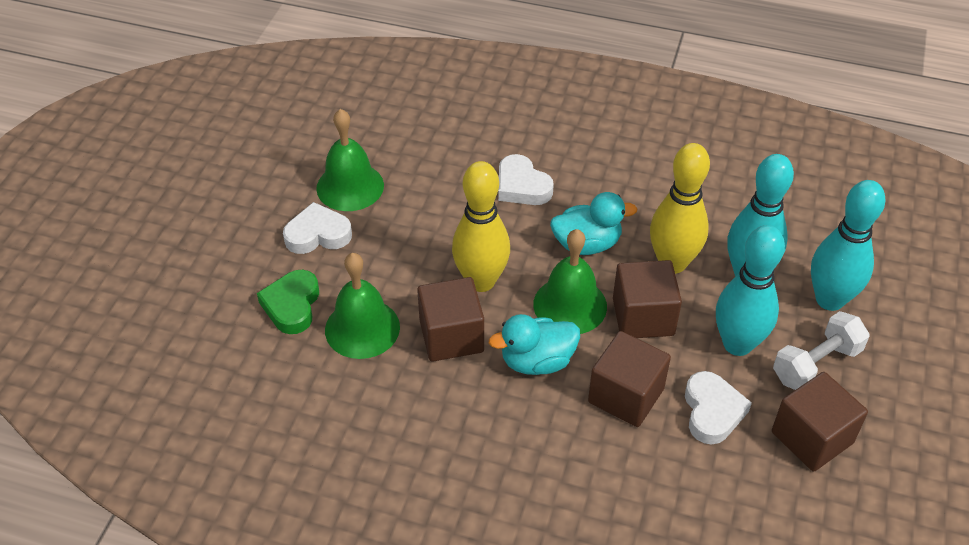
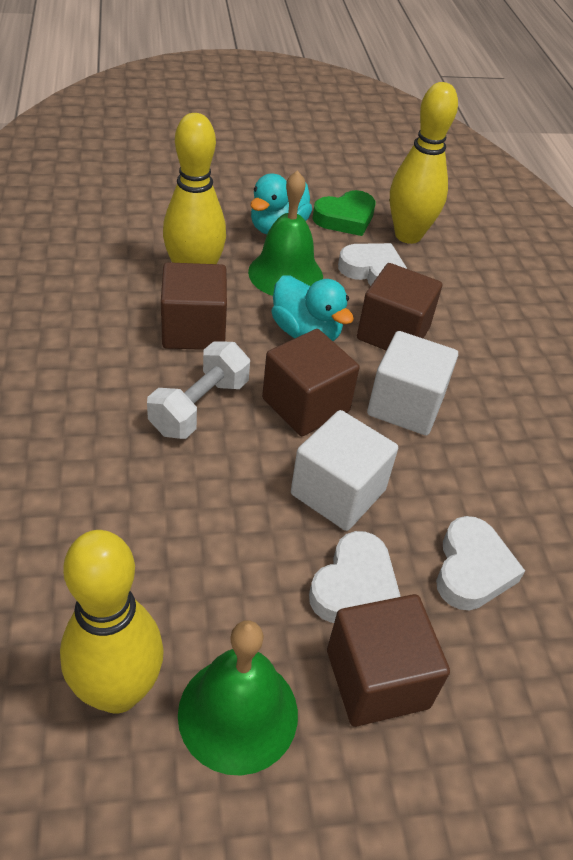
green bell: [316,109,384,211] [325,253,400,359] [533,229,607,334] = 3 -> [178,620,298,775] [248,170,323,296] = 2
turquoise bowling pin: [716,225,785,356] [727,154,794,277] [811,180,886,311] = 3 -> none = 0
white cube: none = 0 -> [291,410,398,531] [367,331,458,435] = 2
yellow bowling pin: [452,161,510,292] [650,143,710,274] = 2 -> [60,530,164,713] [163,113,226,264] [390,82,458,244] = 3

